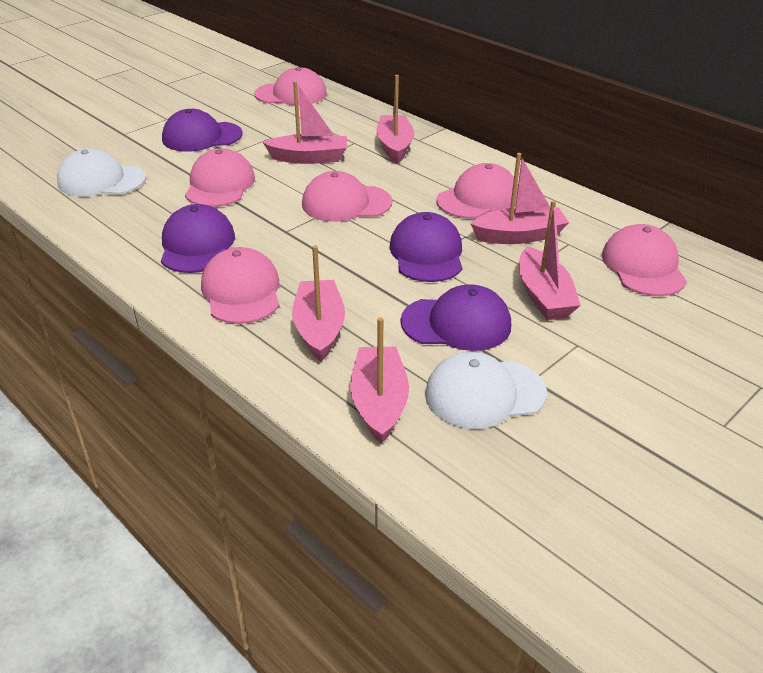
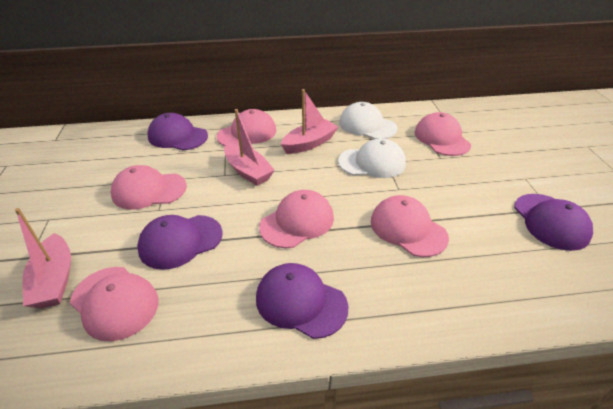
pink boat: [263,81,347,164] [292,245,345,362] [350,317,409,444] [376,75,414,164] [470,153,569,244] [519,200,581,320] = 6 -> [15,208,71,309] [224,109,275,186] [281,89,338,154] = 3

